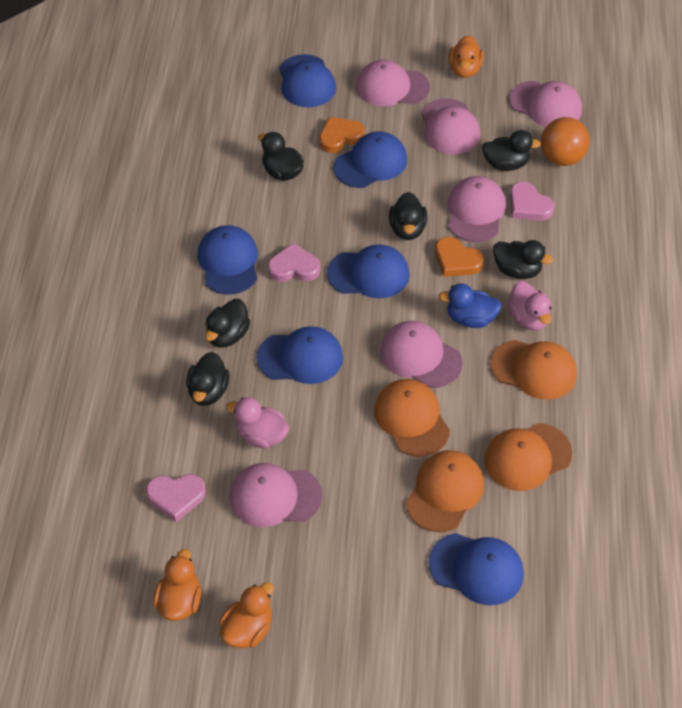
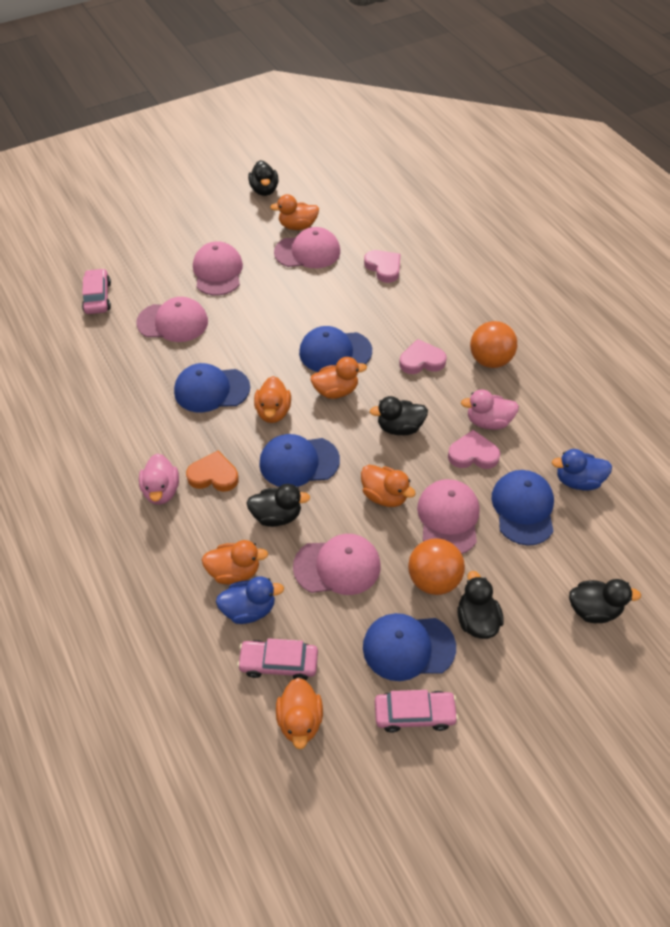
black duck: [186,352,229,406] [205,299,250,348] [258,132,304,181] [389,192,427,240] [482,130,541,171] [493,240,553,279] = 6 -> [246,484,310,527] [248,160,279,196] [370,396,428,435] [458,571,504,639] [569,579,641,623] = 5
blue cap: [198,225,258,295] [256,326,343,384] [279,54,336,107] [327,244,410,298] [333,131,407,188] [429,533,524,605] = 6 -> [174,363,250,413] [259,434,340,487] [299,326,372,372] [363,613,456,681] [492,470,554,546] = 5
blue duck: [439,283,502,328] = 1 -> [216,576,284,624] [552,449,612,491] = 2
orange ball: [541,117,590,166] = 1 -> [408,539,465,595] [470,321,517,368] = 2
orange cap: [374,379,450,457] [406,450,484,532] [484,423,572,491] [490,340,577,400] = 4 -> none = 0
orange duck: [153,549,201,621] [219,582,274,648] [449,35,484,78] = 3 -> [202,540,268,584] [254,376,291,423] [270,194,319,230] [276,678,323,749] [310,357,367,399] [361,465,416,507] = 6
orange heart: [319,117,365,153] [435,237,484,277] = 2 -> [186,451,239,492] = 1
pink cap: [230,463,322,527] [356,60,430,106] [380,321,463,388] [421,98,480,154] [447,176,506,242] [509,81,582,127] = 6 -> [136,297,208,342] [193,241,243,296] [274,227,340,268] [293,534,381,595] [417,479,480,554] = 5
pink car: none = 0 -> [82,268,111,314] [237,638,318,680] [375,690,459,733] = 3

